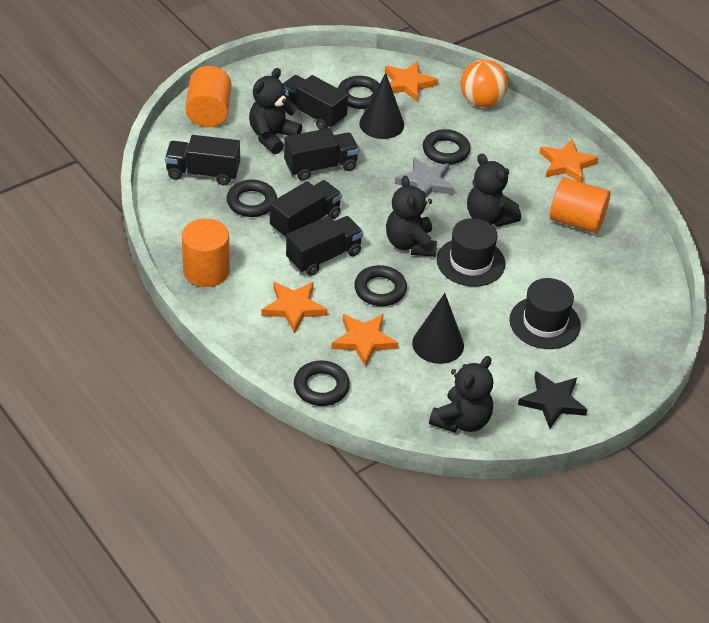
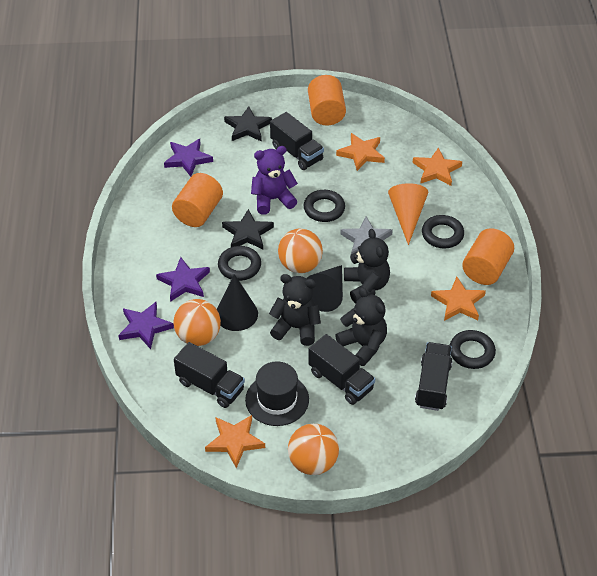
black hat: [437,218,505,287] [509,278,581,349] = 2 -> [245,361,309,426] = 1
black ring: [227,179,277,217] [294,360,350,406] [338,76,380,109] [354,265,407,306] [423,129,470,165] = 5 -> [218,246,261,281] [304,190,345,222] [422,215,464,248] [450,330,496,369] = 4
black star: [518,371,588,429] = 1 -> [222,209,274,249] [224,106,272,142] = 2
black teddy bear: [249,68,302,154] [386,175,437,257] [429,356,493,433] [467,154,521,227] = 4 -> [269,274,321,346] [335,287,387,366] [344,229,390,303] = 3
black truck: [165,135,240,185] [270,180,342,240] [283,75,348,130] [284,128,359,180] [286,216,363,276] = 5 -> [174,342,245,408] [270,112,324,170] [308,334,375,405] [415,342,453,411] = 4
orange ball: [460,59,508,107] = 1 -> [174,299,221,346] [278,228,323,273] [288,424,339,475] = 3
orange cone: none = 0 -> [388,183,428,245] = 1
purple star: none = 0 -> [118,302,174,349] [156,257,210,302] [164,139,213,177] = 3
purple teddy bear: none = 0 -> [251,146,298,215] = 1

